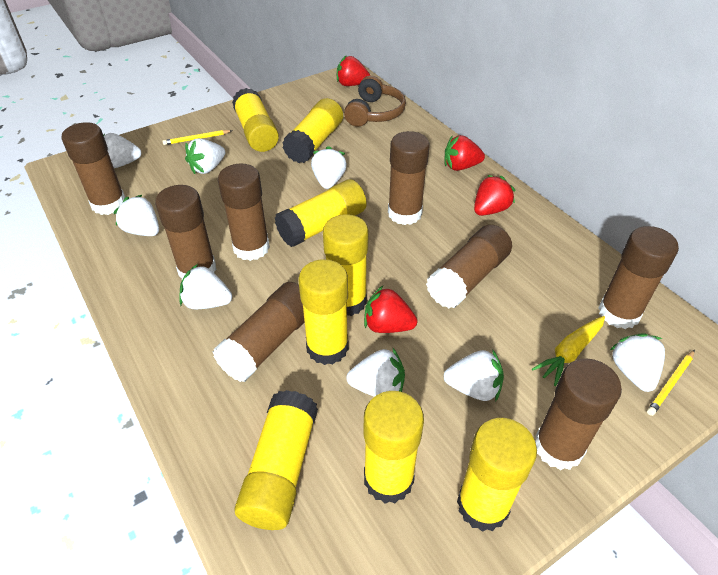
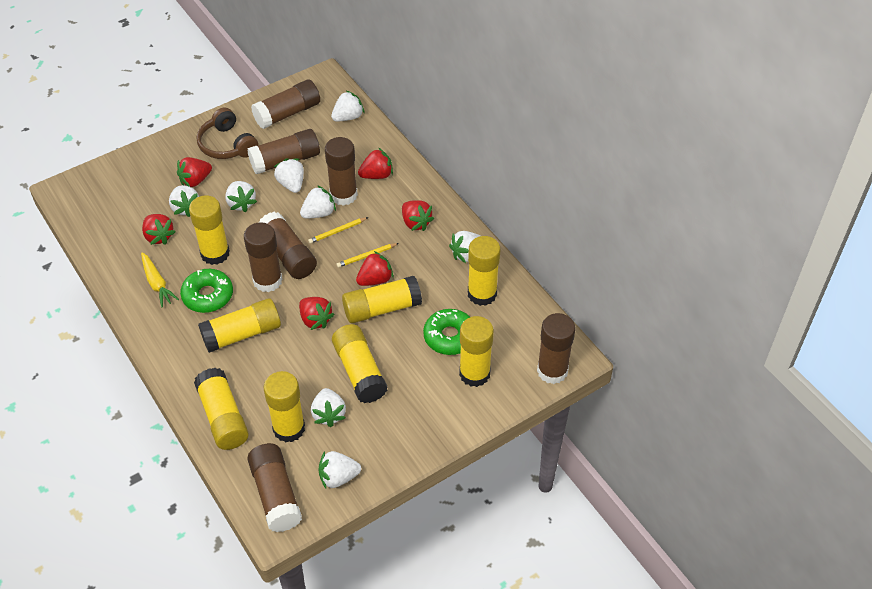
brown glue stick: [62,122,125,215] [155,185,217,279] [213,282,304,382] [218,164,270,261] [388,131,430,225] [426,225,512,308] [535,358,622,470] [598,226,679,329] = 8 -> [244,222,283,292] [247,129,320,174] [247,443,302,532] [251,79,320,129] [258,212,317,279] [325,137,358,206] [537,313,576,384] = 7
green donut: none = 0 -> [180,269,233,313] [423,309,470,355] = 2
red strawberry: [337,56,370,86] [364,286,417,333] [444,135,485,171] [474,175,515,216] = 4 -> [142,214,175,245] [177,157,212,187] [299,297,335,330] [356,251,394,286] [358,148,393,179] [402,200,434,231] = 6

